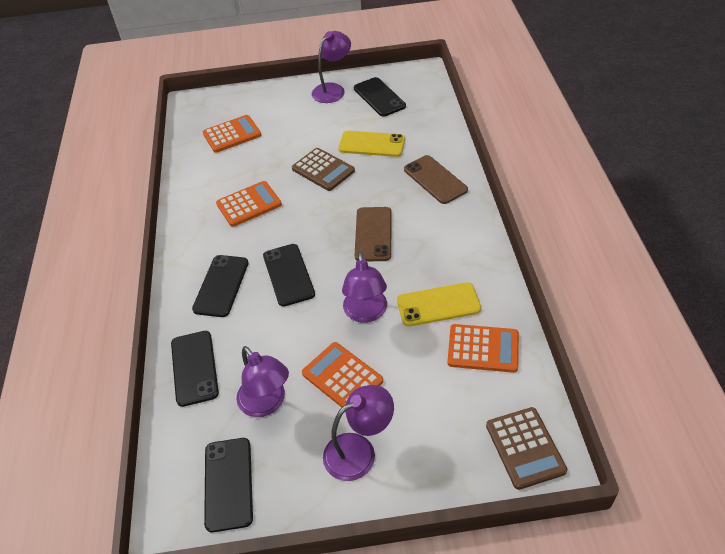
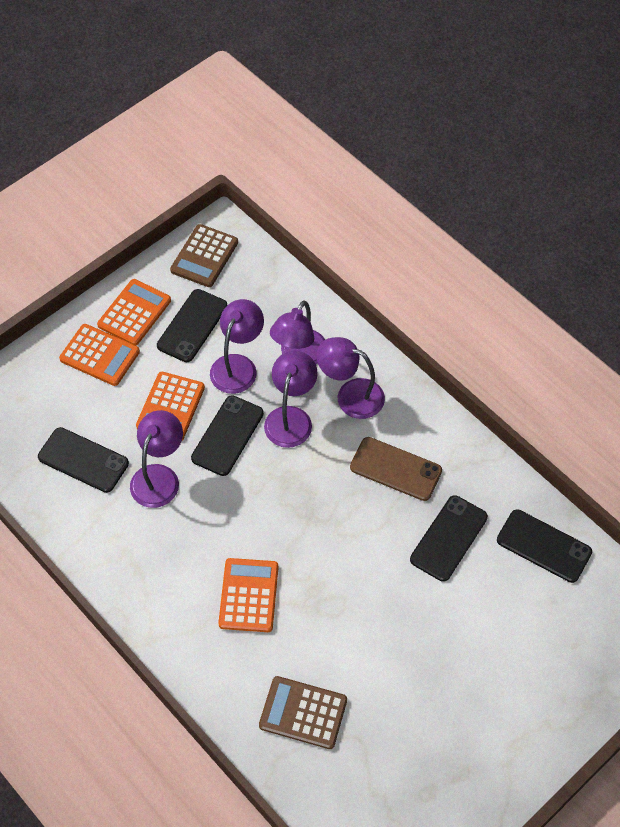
brown phone: [355,207,392,261] [404,155,468,204] = 2 -> [350,437,442,501] = 1
purple lamp: [236,346,289,417] [312,31,351,103] [323,385,394,481] [342,252,387,323] = 4 -> [130,410,183,508] [210,299,264,394] [264,351,318,448] [270,300,325,364] [316,337,385,419] = 5
yellow phone: [338,131,405,157] [397,282,481,327] = 2 -> none = 0

